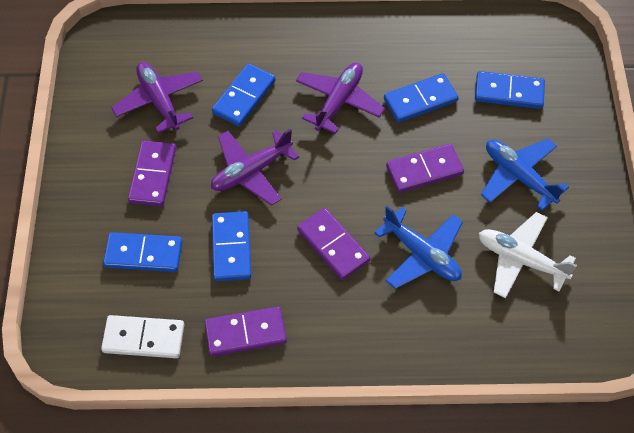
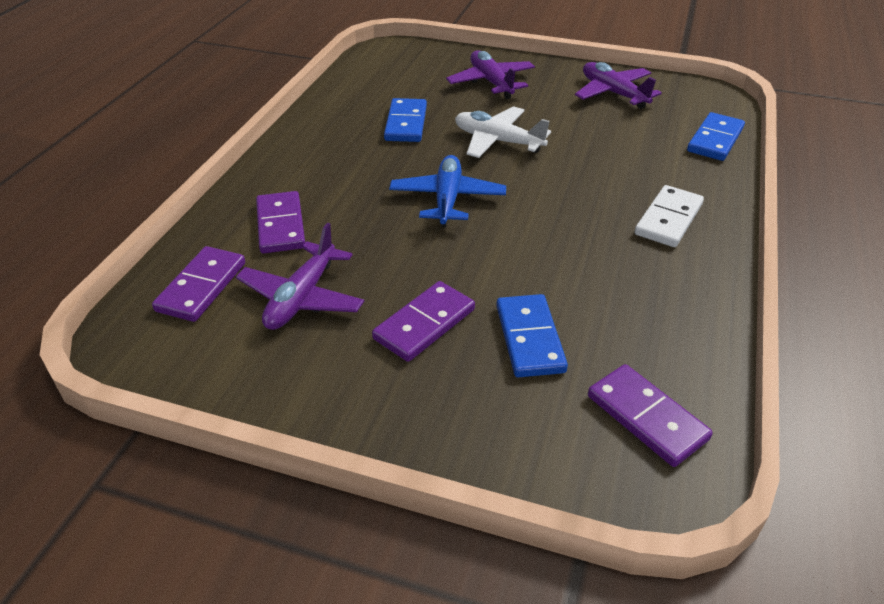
blue domino: [103,232,183,272] [212,63,275,126] [212,211,251,281] [384,73,458,122] [475,71,545,109] = 5 -> [384,98,427,142] [496,294,568,377] [687,112,745,161] = 3
blue plane: [374,206,463,289] [481,139,569,211] = 2 -> [389,155,506,227] = 1

